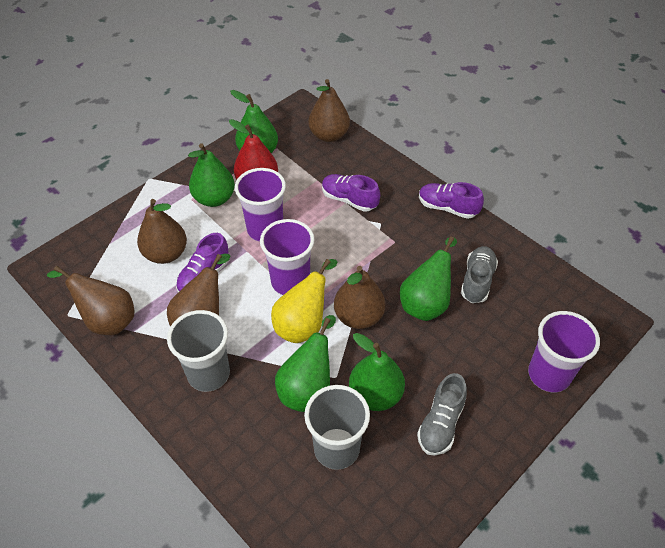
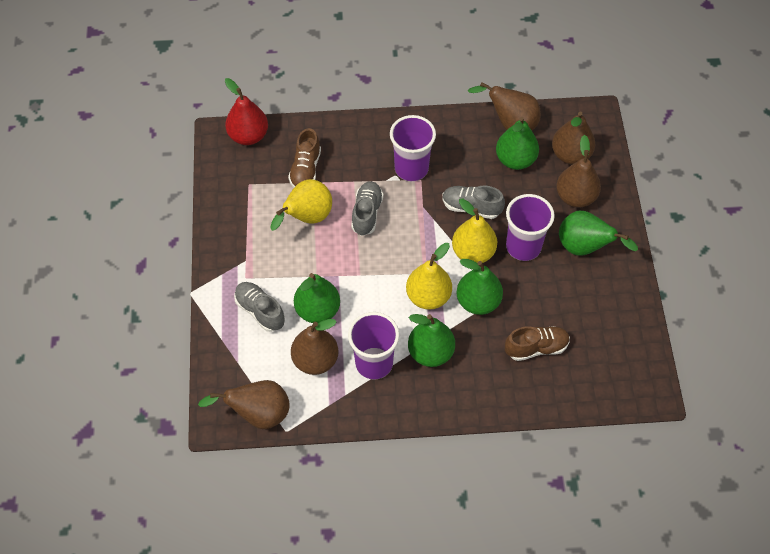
brown shoe: none = 0 -> [288,128,321,188] [505,326,570,361] = 2
grey cup: [167,310,230,392] [304,385,370,470] = 2 -> none = 0
grey shoe: [417,373,467,456] [461,246,498,303] = 2 -> [234,282,285,332] [351,181,384,236] [442,186,505,219] = 3
purple shoe: [176,233,229,292] [322,174,380,212] [419,182,484,219] = 3 -> none = 0
yellow pear: [271,259,337,343] = 1 -> [270,179,332,231] [406,243,452,310] [452,198,497,263] = 3

